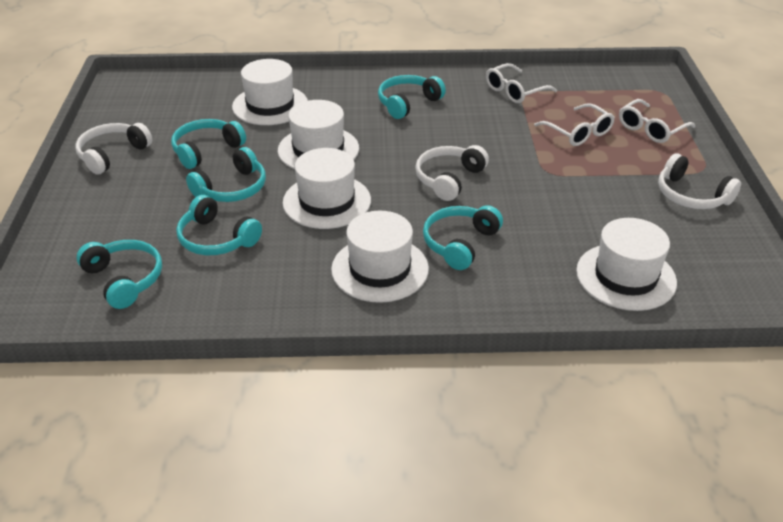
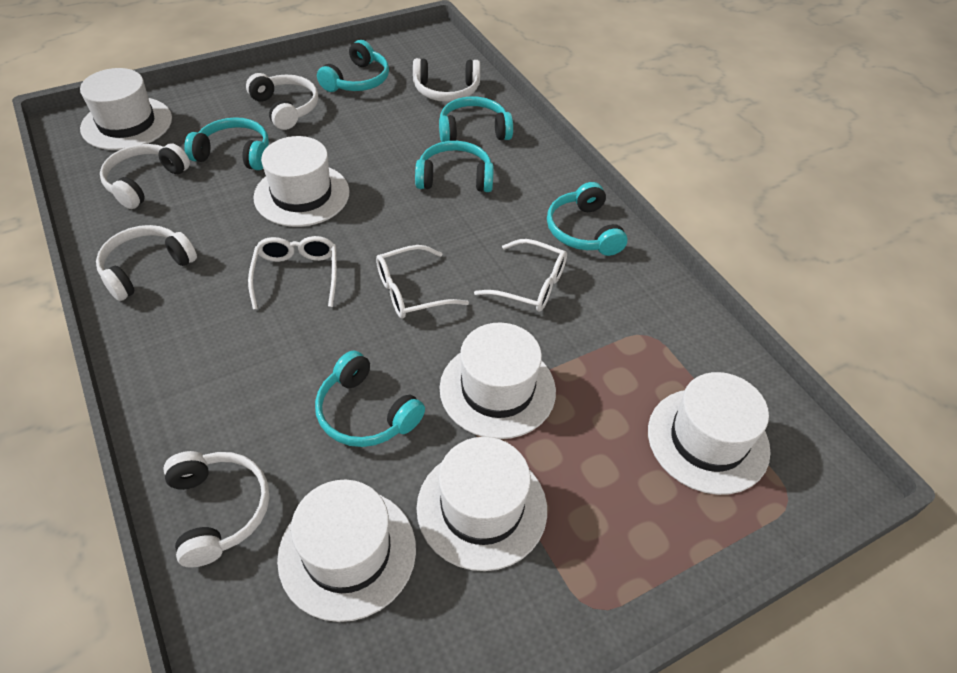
white hat: [232,59,308,125] [278,100,359,169] [283,148,371,229] [331,211,429,303] [576,218,677,311] = 5 -> [80,68,172,150] [253,136,350,227] [277,480,416,622] [416,437,547,571] [439,322,556,439] [648,372,771,495] = 6
white headphones: [76,123,153,174] [415,145,489,201] [658,153,741,209] = 3 -> [96,225,197,301] [100,143,190,209] [163,451,269,568] [246,73,318,130] [413,58,480,102] = 5

